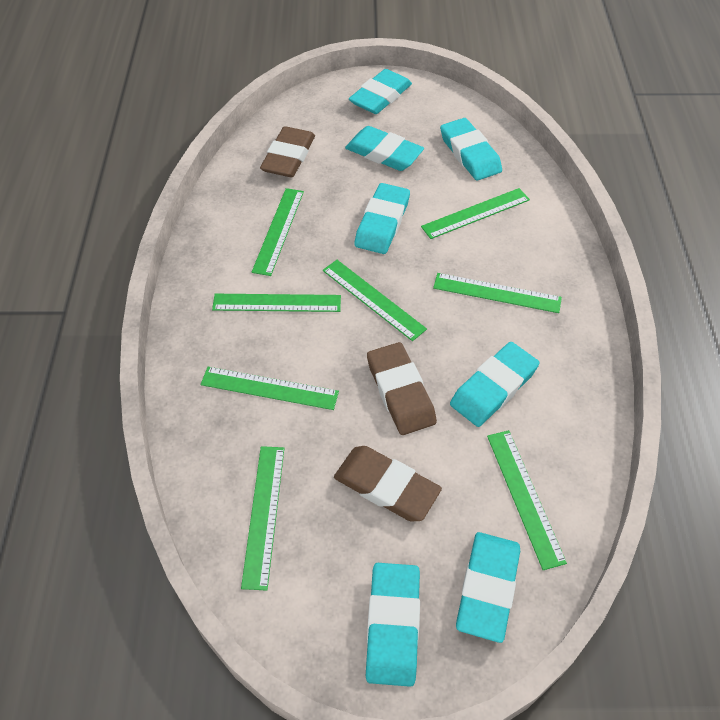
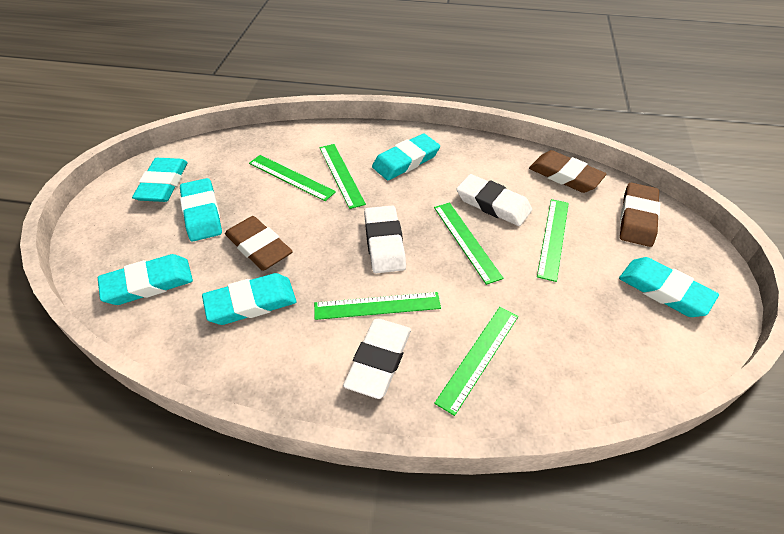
green ruler: [201,367,339,410] [212,294,341,312] [241,446,284,591] [252,188,304,276] [323,260,427,341] [421,188,530,239] [433,273,562,313] [487,430,567,570] = 8 -> [249,155,336,201] [314,292,441,320] [319,144,366,209] [434,203,503,285] [434,307,518,416] [537,199,569,282] = 6
turquoise eraser: [345,126,424,171] [349,69,412,114] [354,183,410,254] [366,563,420,687] [440,118,502,181] [450,342,539,427] [456,532,520,643] = 7 -> [98,254,193,305] [132,158,188,202] [180,178,222,241] [202,273,297,325] [372,133,440,180] [619,257,719,317] = 6
white eraser: none = 0 -> [343,319,411,399] [364,205,406,273] [456,174,532,226] = 3

